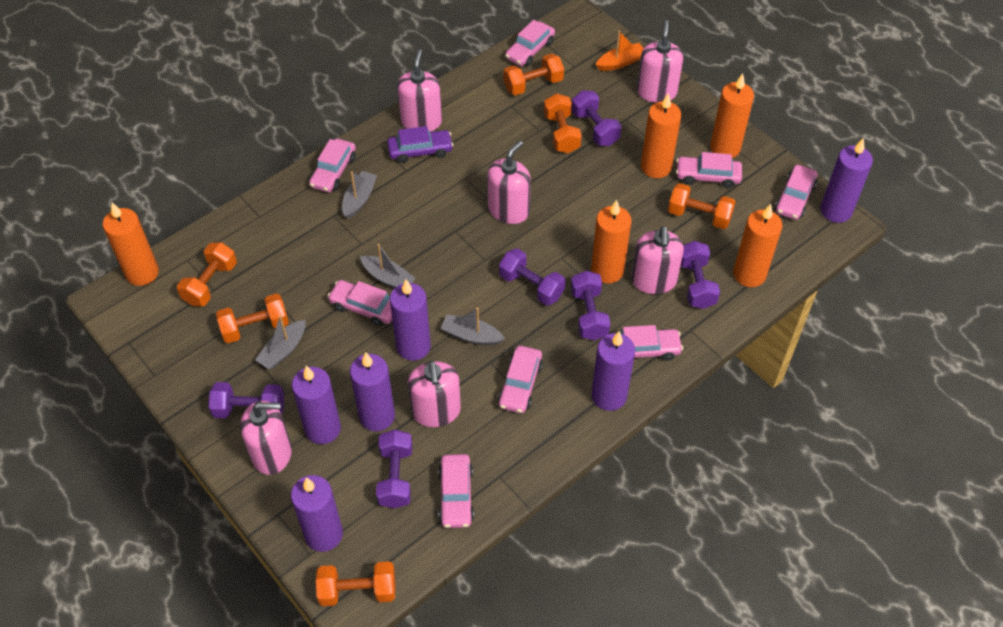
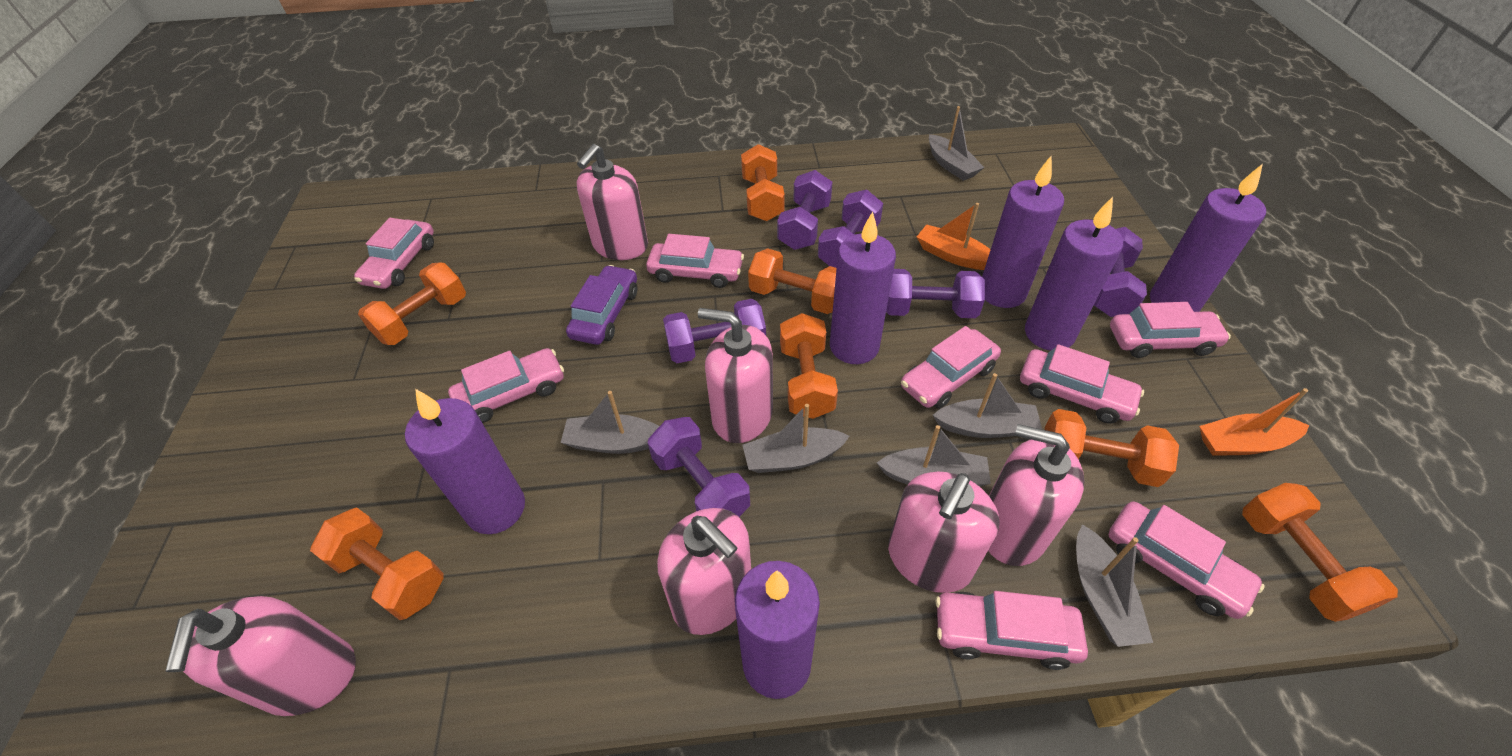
grey boat: [255,315,306,369] [342,171,377,219] [360,244,416,288] [440,307,505,345] = 4 -> [561,391,659,454] [742,404,849,473] [877,425,991,487] [929,106,985,181] [933,373,1042,438] [1076,524,1153,647] = 6
orange boat: [596,30,644,71] = 1 -> [917,203,991,270] [1199,388,1309,456] = 2
orange candle: [103,203,159,286] [591,200,632,283] [641,93,681,178] [710,73,754,158] [733,204,782,287] = 5 -> none = 0
orange dumbbell: [177,242,237,306] [216,293,289,343] [316,561,396,606] [504,53,564,95] [544,93,582,153] [668,183,736,229] = 6 -> [310,508,443,620] [358,262,466,345] [741,144,785,221] [748,248,837,314] [780,313,838,419] [1045,409,1179,487] [1242,483,1398,622] = 7

